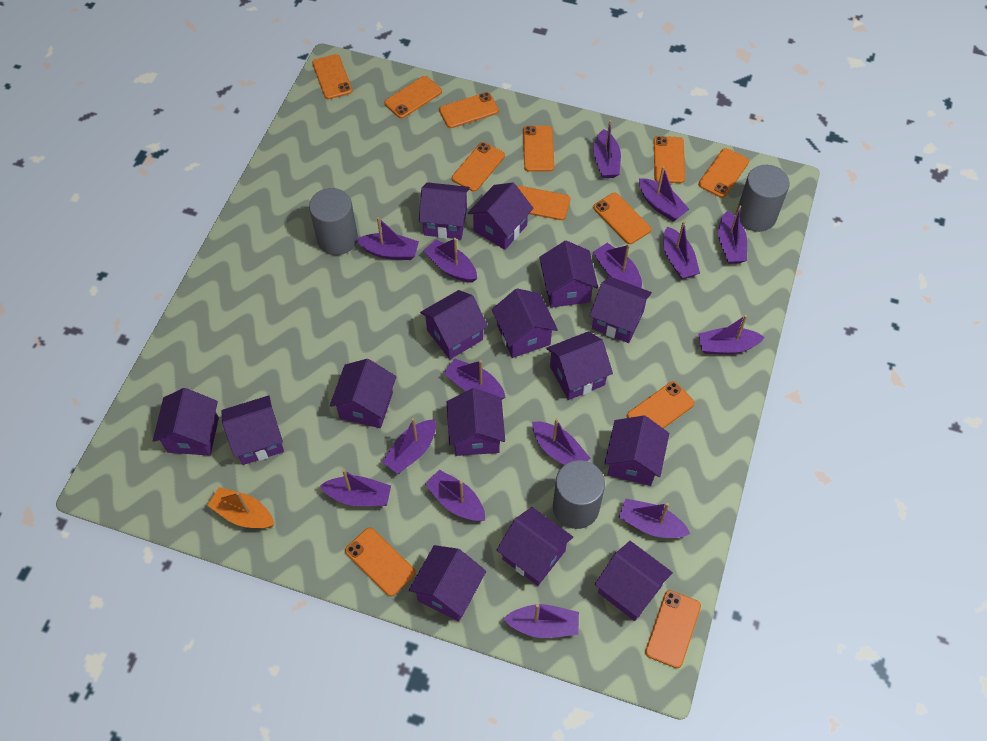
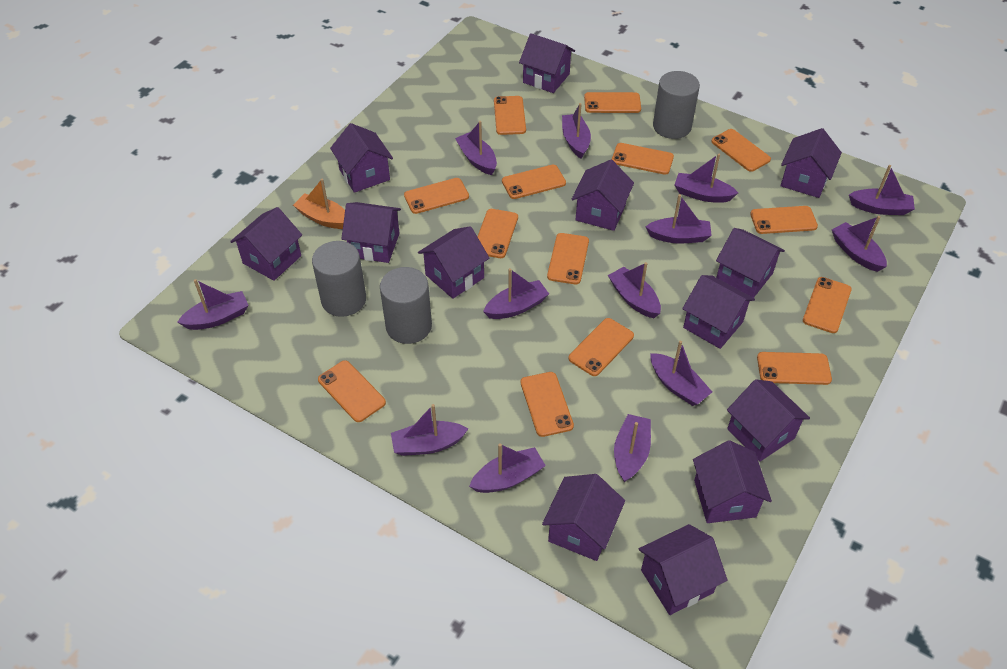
orange phone: [312,54,352,99] [345,527,416,596] [384,76,442,119] [439,92,499,128] [452,142,505,192] [517,185,570,220] [523,126,554,172] [593,193,651,244] [627,381,694,429] [645,590,701,668] [654,136,685,183] [698,148,749,198] = 12 -> [318,360,386,422] [404,178,469,214] [477,209,518,258] [494,96,526,135] [502,165,566,199] [521,372,574,437] [547,233,589,284] [568,318,634,376] [584,92,641,113] [612,143,674,175] [711,129,771,172] [750,206,818,234] [757,352,832,385] [803,277,852,333] = 14
purple boat: [320,469,391,506] [356,217,419,260] [382,418,436,474] [424,238,477,283] [425,470,485,521] [444,358,506,399] [504,604,579,638] [532,418,590,465] [593,243,642,288] [594,120,621,178] [619,499,690,538] [639,166,689,221] [663,221,700,279] [698,315,765,355] [718,205,747,264] = 15 -> [177,279,249,330] [391,404,468,456] [455,121,497,175] [469,443,546,493] [483,268,549,319] [562,103,591,158] [608,262,661,318] [614,414,651,482] [645,194,712,243] [650,341,712,406] [675,154,738,203] [832,216,887,272] [849,165,915,215] = 13
purple house: [153,388,219,456] [221,395,284,465] [330,359,396,428] [409,545,486,622] [419,182,470,239] [420,290,488,359] [447,388,505,456] [468,183,534,250] [492,288,558,358] [497,507,573,586] [539,241,598,308] [546,331,613,400] [590,276,652,343] [595,541,673,621] [604,416,669,486] = 15 -> [230,207,302,281] [330,123,393,193] [341,202,401,263] [418,226,489,299] [519,33,575,93] [542,474,625,561] [572,160,634,231] [639,524,728,615] [682,275,755,349] [693,440,772,523] [716,228,785,298] [727,379,810,462] [781,128,842,198] = 13

